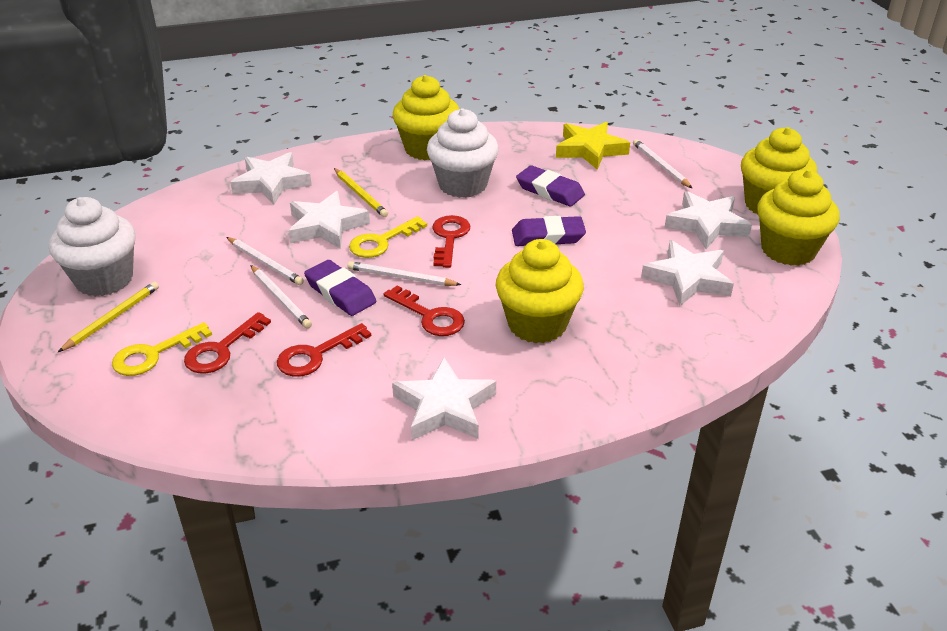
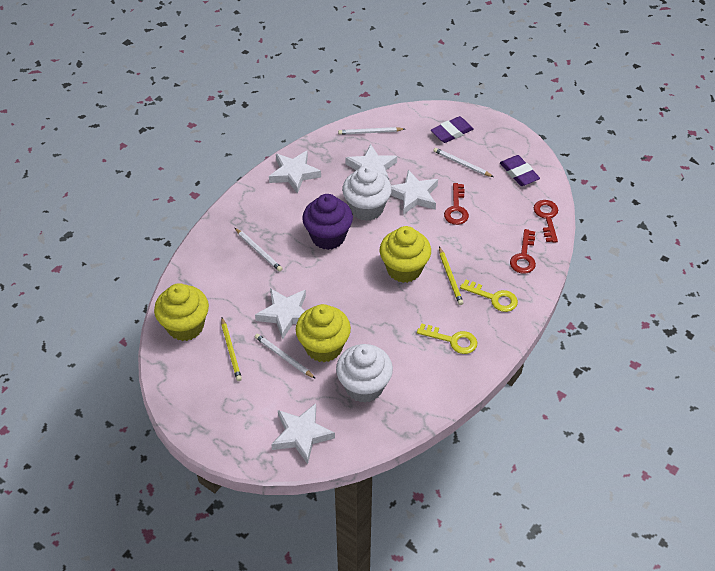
purple cupcake: none = 0 -> [302,194,353,250] = 1
purple eraser: [304,260,376,316] [512,216,586,246] [516,165,585,207] = 3 -> [431,116,473,143] [500,155,540,186] = 2
red key: [184,312,271,373] [277,323,371,377] [384,285,465,336] [432,215,470,268] = 4 -> [444,183,469,225] [510,229,536,274] [534,200,558,243] = 3
yellow cupcake: [393,75,459,160] [496,239,584,343] [741,127,817,214] [757,169,840,266] = 4 -> [154,283,209,341] [296,304,351,362] [380,226,431,283] = 3
yellow star: [556,122,630,170] = 1 -> none = 0

